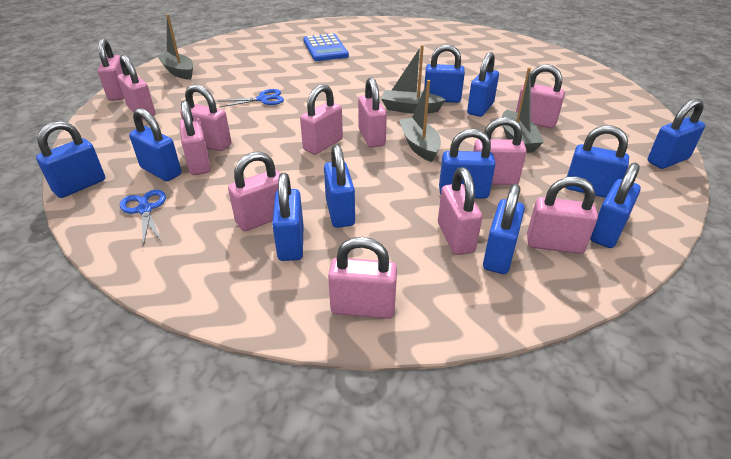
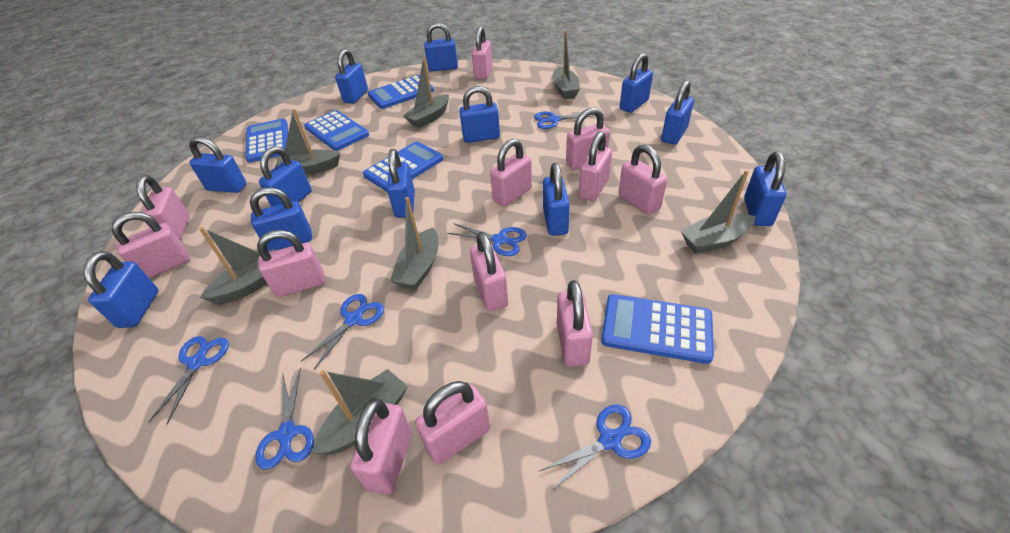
blue calculator: [303,34,349,61] = 1 -> [245,119,288,163] [304,110,369,151] [363,141,443,192] [368,75,434,109] [601,294,714,364] = 5
blue padlock: [36,121,105,198] [129,108,181,181] [272,173,303,261] [324,144,355,228] [424,44,465,103] [439,129,496,199] [467,52,499,117] [483,184,525,274] [566,125,629,198] [590,163,641,248] [648,99,705,169] = 11 -> [83,251,158,328] [189,136,247,193] [250,187,312,251] [259,146,312,207] [335,49,368,104] [387,149,415,218] [424,22,458,72] [459,86,500,143] [543,163,570,236] [620,53,653,113] [661,80,694,145] [744,152,786,226] = 12
blue scissors: [120,190,166,247] [218,89,284,107] = 2 -> [148,336,229,424] [255,368,314,470] [301,294,384,369] [447,223,527,256] [534,111,595,129] [539,404,651,491] = 6
grey boat: [157,14,193,80] [381,45,446,114] [399,80,441,162] [502,67,544,153] = 4 -> [199,227,275,304] [275,109,340,175] [312,369,408,455] [390,197,438,290] [403,58,449,128] [552,30,580,99] [681,170,755,254] = 7

